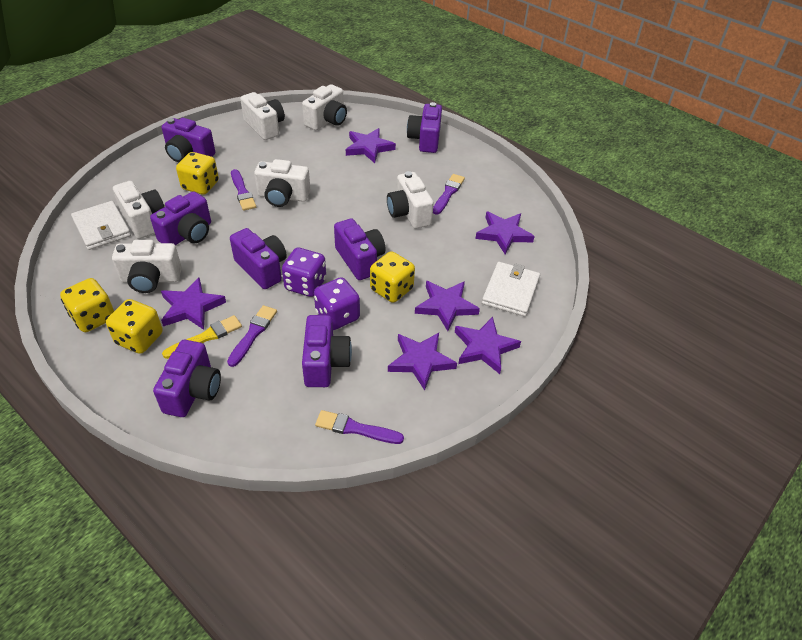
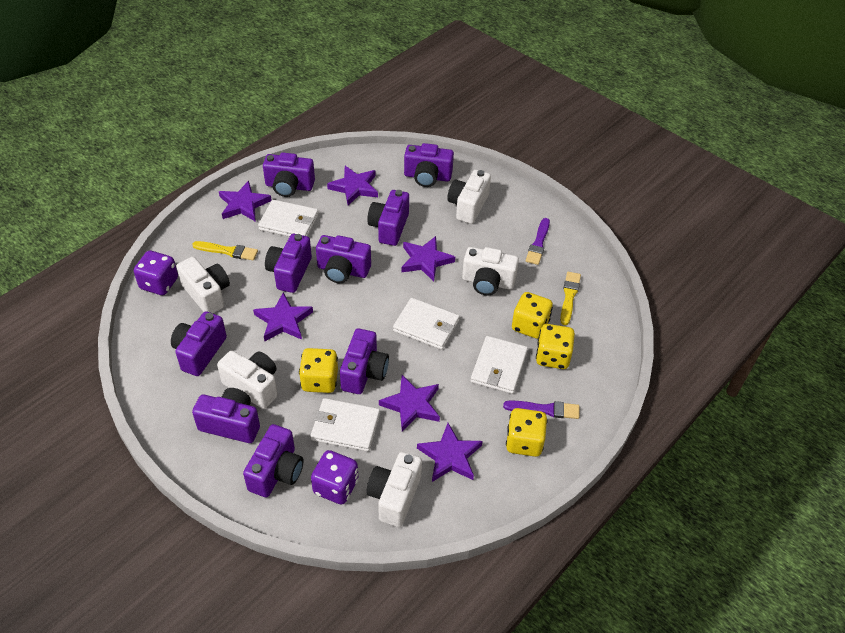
purple brush: [227,305,277,367] [231,169,256,211] [315,410,404,444] [433,174,465,215] = 4 -> [503,400,580,419] [526,218,550,265] = 2
purple camera: [150,191,211,245] [153,340,221,417] [162,118,215,162] [230,228,287,289] [302,315,352,387] [334,218,386,280] [407,102,442,153] = 7 -> [171,311,227,376] [192,388,260,443] [243,424,304,498] [263,153,315,197] [265,234,312,293] [316,235,371,283] [340,328,389,394] [367,190,409,246] [404,143,454,187] = 9
white camera: [112,240,182,293] [113,181,164,239] [240,92,285,140] [254,159,311,207] [302,84,347,130] [387,171,434,229] = 6 -> [176,257,230,313] [217,351,278,409] [366,452,422,527] [447,170,491,224] [462,247,519,296] = 5
white wallet: [71,201,131,250] [482,262,540,317] = 2 -> [258,199,319,237] [310,398,380,452] [393,298,460,350] [471,336,528,394] = 4
yellow brush: [162,315,242,359] = 1 -> [192,241,258,261] [560,272,581,325] = 2

